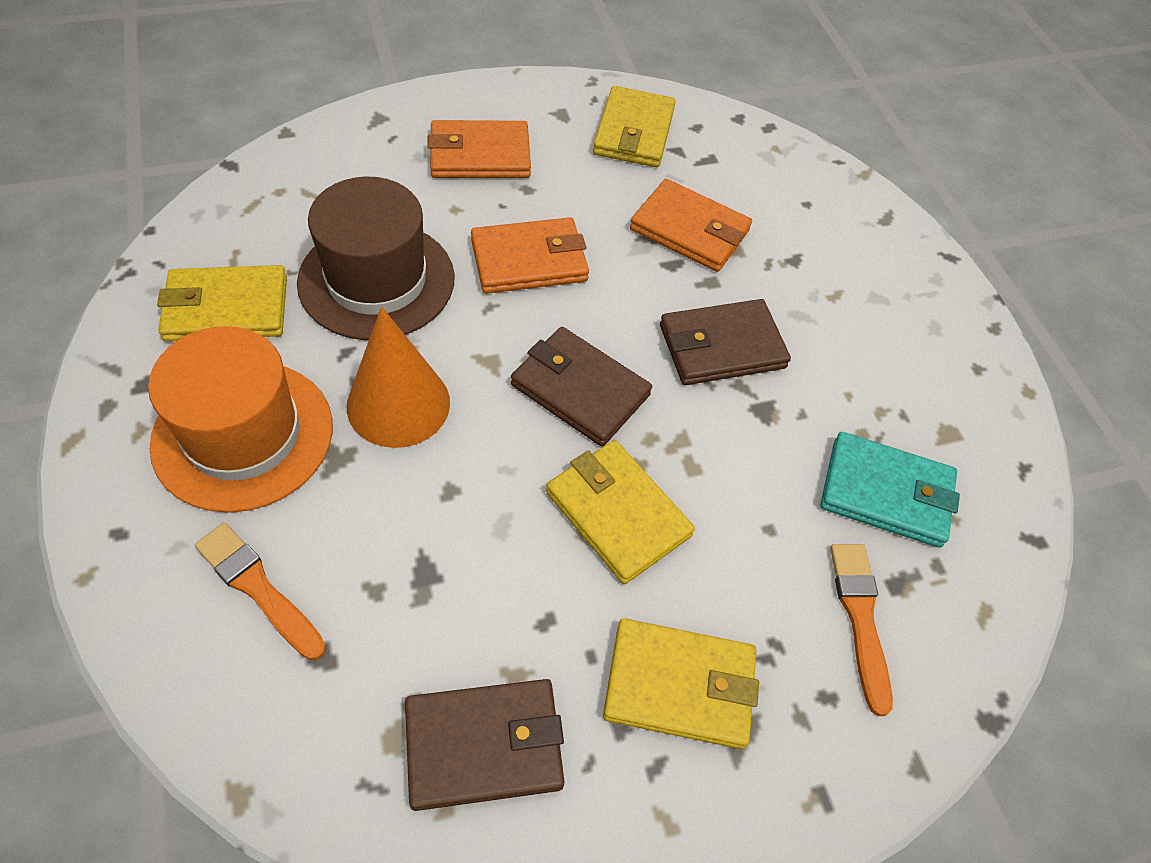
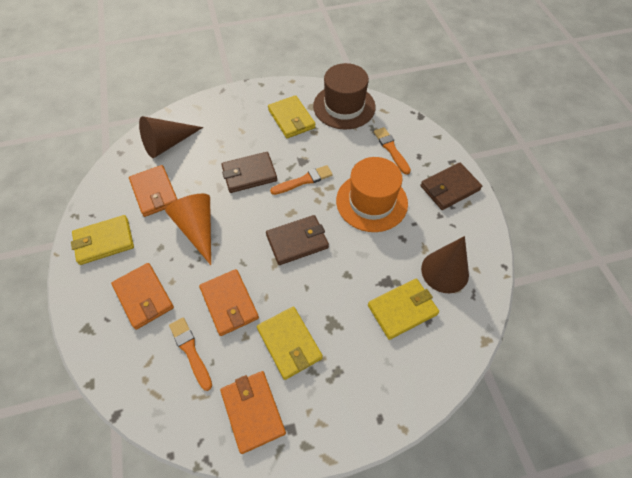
brown cone: none = 0 -> [139,116,203,158] [421,236,469,293] = 2
orange brush: [195,523,326,660] [830,544,893,716] = 2 -> [169,317,212,391] [270,165,333,195] [374,127,411,174] = 3
orange wallet: [427,120,531,178] [471,217,589,294] [630,179,752,272] = 3 -> [111,263,174,330] [129,165,178,217] [199,269,259,336] [220,371,286,454] = 4
turquoise wallet: [820,432,960,548] = 1 -> none = 0

